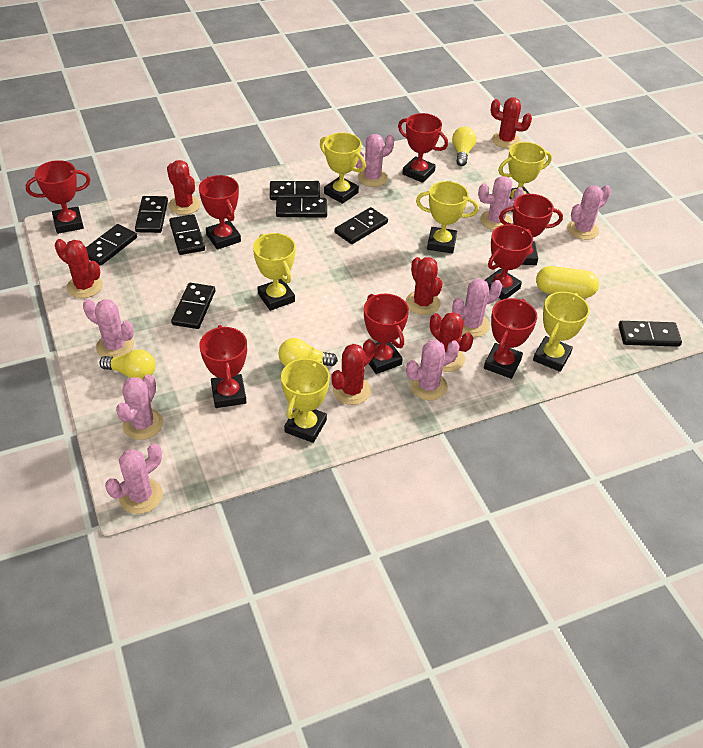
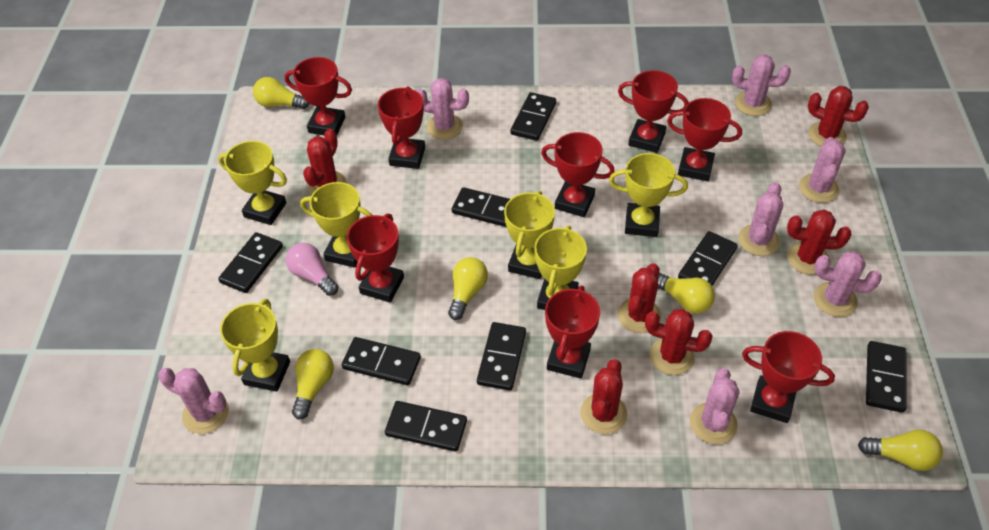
pink cactus: [83,299,134,357] [105,443,163,514] [116,374,163,440] [356,134,394,187] [406,340,459,400] [452,279,502,337] [478,176,524,230] [567,185,611,240] = 8 -> [158,368,229,434] [417,78,469,139] [690,368,740,444] [732,55,791,116] [738,182,783,256] [799,137,846,203] [813,251,882,317] = 7
pink light bulb: none = 0 -> [286,243,338,296] = 1
yellow capsule: [536,266,599,298] = 1 -> none = 0
yellow light bulb: [99,349,156,380] [278,338,338,366] [452,127,476,166] = 3 -> [253,77,309,109] [292,349,334,420] [448,257,488,320] [658,273,715,314] [858,429,943,471] = 5

